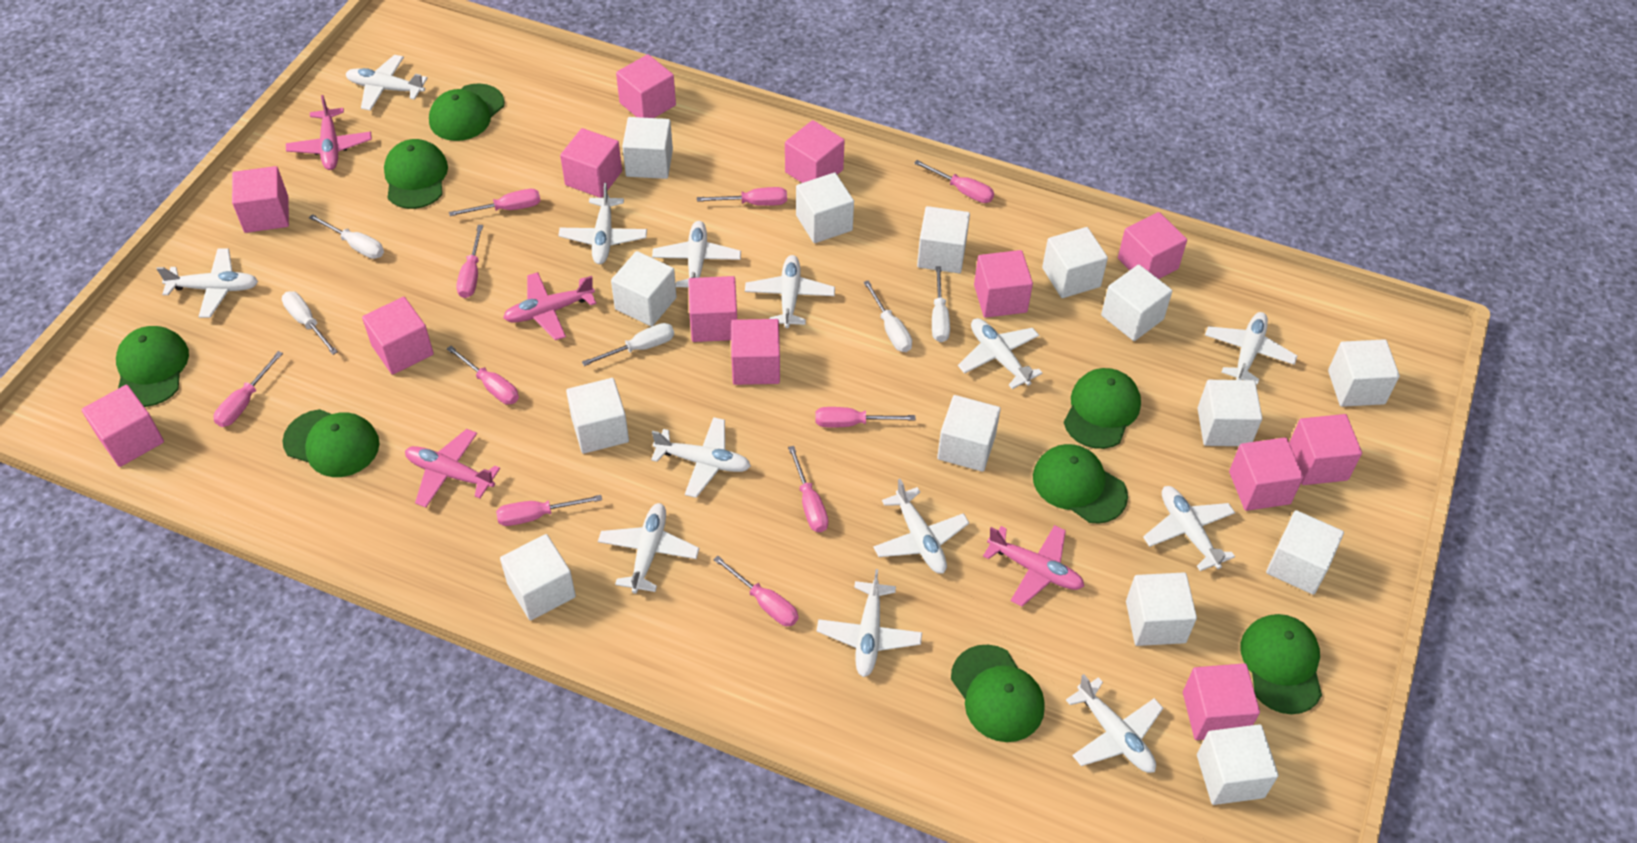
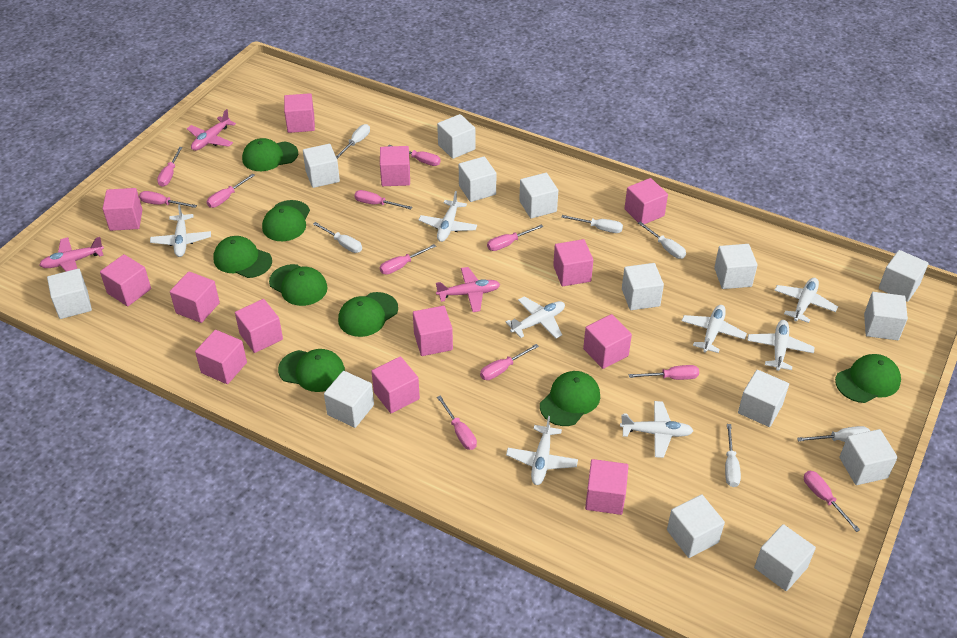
pink plane: [286,95,372,170] [405,429,500,508] [503,272,596,340] [983,525,1084,607] = 4 -> [39,237,104,271] [187,109,236,151] [436,267,500,312] = 3
pink screwdriver: [214,351,283,427] [447,346,519,405] [449,189,541,216] [456,225,483,298] [496,495,602,526] [697,187,787,206] [713,556,798,626] [788,446,828,532] [815,407,916,427] [914,160,994,203] = 10 -> [139,191,197,208] [157,147,183,187] [207,174,255,208] [354,190,412,209] [380,244,436,275] [388,145,441,166] [437,395,477,450] [480,344,539,380] [487,225,543,251] [629,365,699,380] [804,471,860,532] = 11
white plane: [156,249,258,318] [346,55,428,111] [558,183,647,264] [598,503,699,594] [651,417,751,498] [652,221,741,287] [745,255,835,328] [817,569,922,677] [873,479,969,574] [958,318,1042,389] [1066,674,1163,773] [1143,486,1235,571] [1205,312,1297,385] = 13 -> [150,204,211,257] [418,191,477,242] [506,296,565,339] [506,416,578,485] [620,401,694,458] [682,305,747,353] [747,320,814,371] [774,278,838,323] = 8
white screwdriver: [282,291,338,355] [309,214,384,259] [582,323,674,366] [863,280,912,352] [932,266,950,342] = 5 -> [313,222,362,253] [336,124,370,159] [561,215,623,233] [638,221,686,259] [725,424,741,487] [797,426,870,442] = 6

